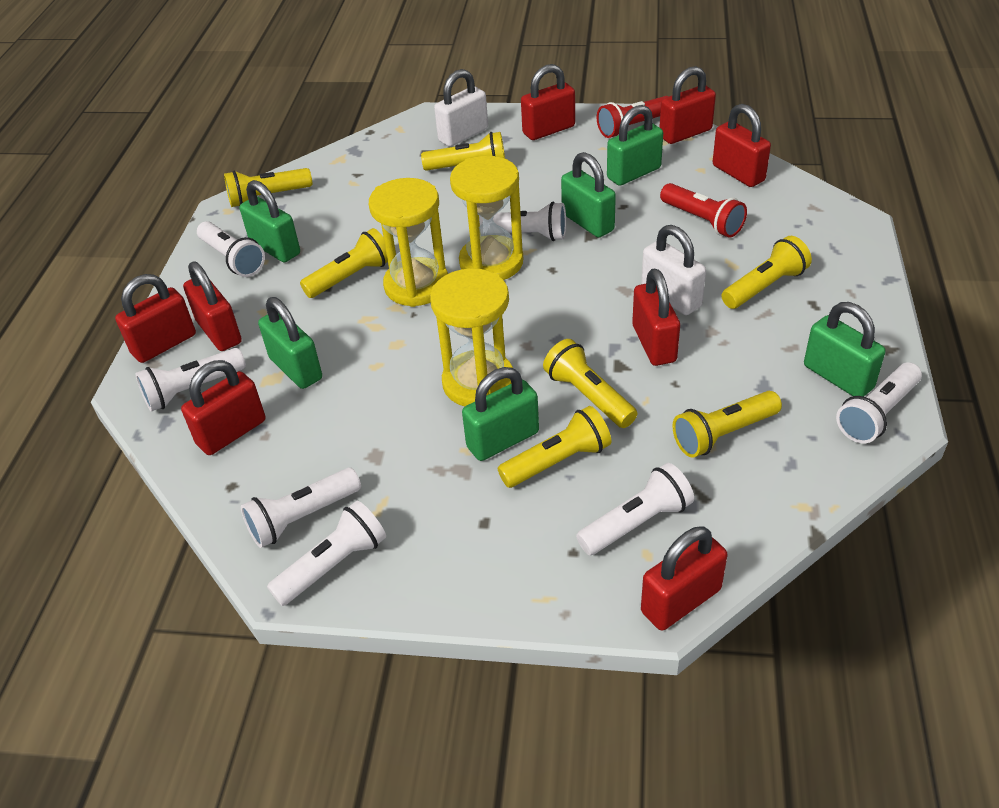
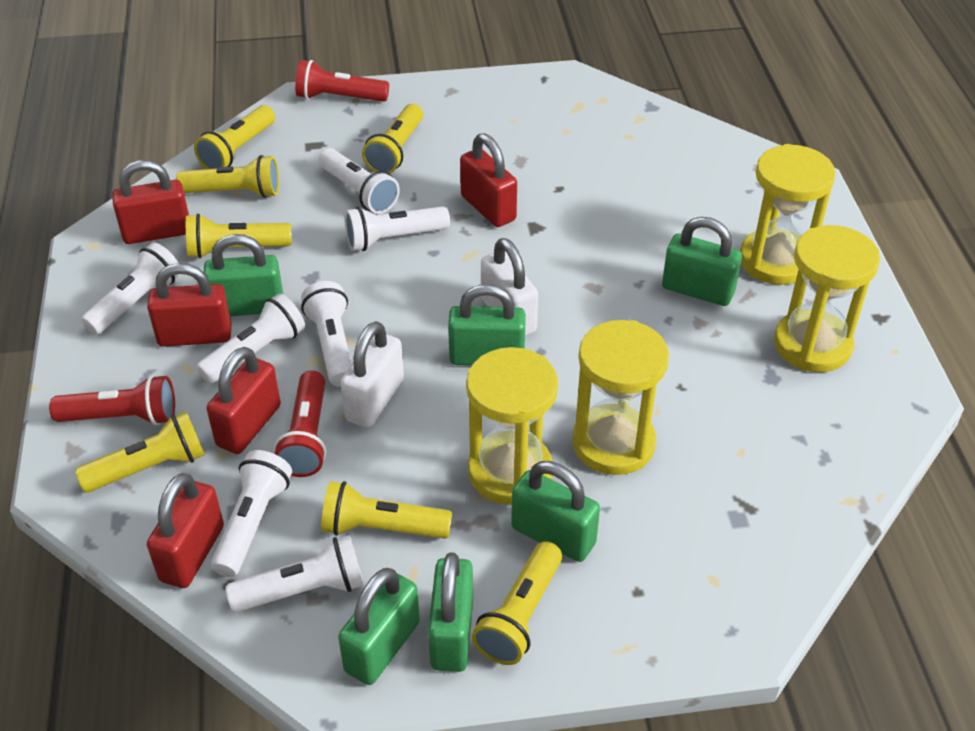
red flashlight: [597,96,669,138] [660,183,747,238] = 2 -> [49,375,175,425] [274,370,326,477] [295,60,389,102] = 3
red padlock: [115,274,196,363] [181,360,266,455] [183,261,242,351] [521,64,575,140] [632,269,680,366] [641,526,728,631] [659,66,716,144] [713,104,771,187] = 8 -> [112,160,189,244] [147,263,232,347] [147,473,224,588] [207,347,281,454] [460,133,517,227] = 5
yellow hourglass: [369,178,448,307] [430,268,513,406] [450,156,523,280] = 3 -> [466,347,558,505] [572,320,669,475] [740,144,836,285] [774,225,880,372] = 4

